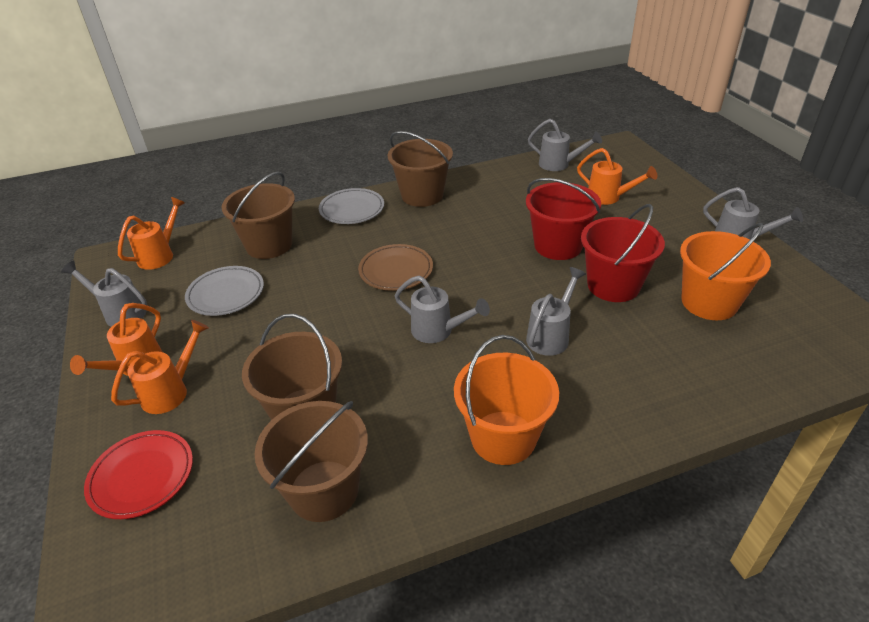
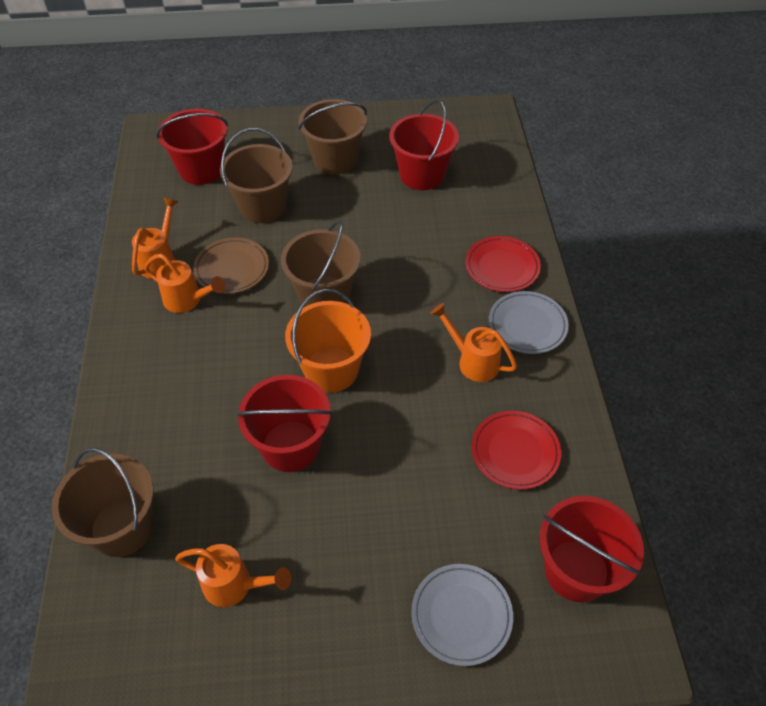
grey watering can: [61,260,147,327] [394,276,490,343] [526,267,586,356] [528,119,602,171] [703,187,803,240] = 5 -> none = 0
orange bucket: [454,335,559,465] [680,223,771,320] = 2 -> [285,289,371,393] = 1
red bucket: [526,178,601,260] [581,204,665,302] = 2 -> [156,109,228,185] [236,375,332,472] [389,100,459,190] [540,496,644,602] = 4
red plate: [84,430,193,519] = 1 -> [465,236,541,292] [471,411,561,490] = 2

